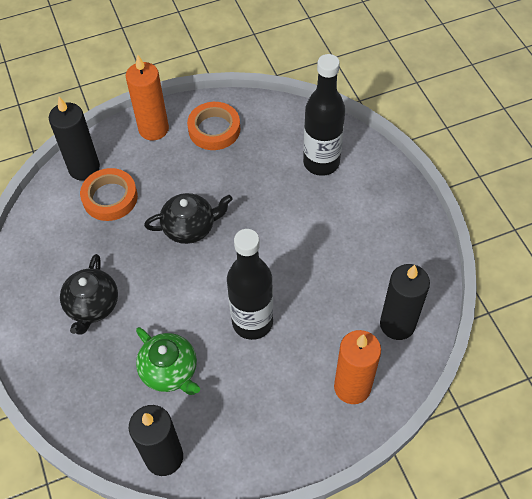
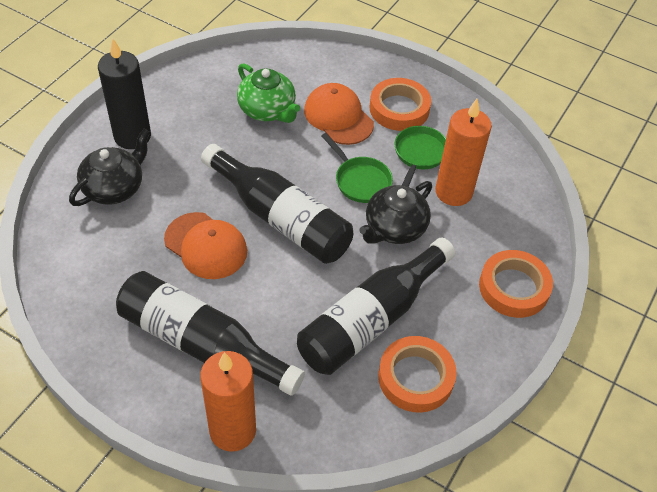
black bottle: [227,229,273,340] [303,54,345,176] = 2 -> [116,271,305,396] [201,144,353,264] [297,238,455,375] = 3
black candle: [49,97,100,181] [129,405,183,476] [380,264,430,340] = 3 -> [98,39,151,149] = 1
green pan: none = 0 -> [321,133,393,203] [395,126,446,187] = 2
orange cap: none = 0 -> [164,212,247,279] [304,83,374,145] = 2
orange tape: [80,168,138,221] [187,102,240,150] = 2 -> [370,78,431,131] [378,336,457,412] [479,250,553,318] = 3

